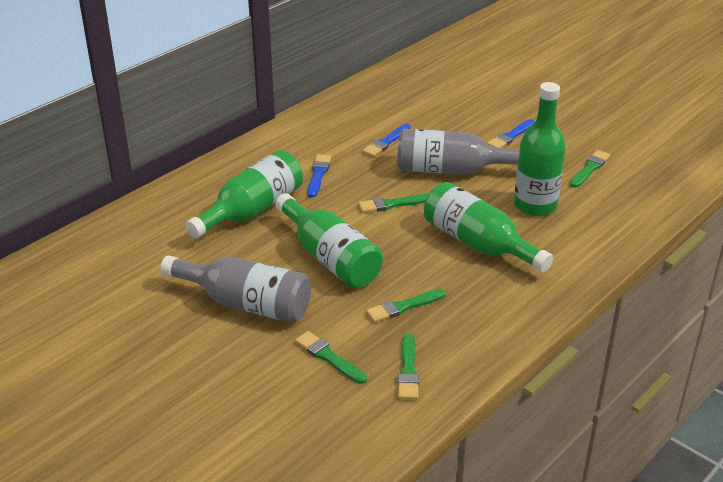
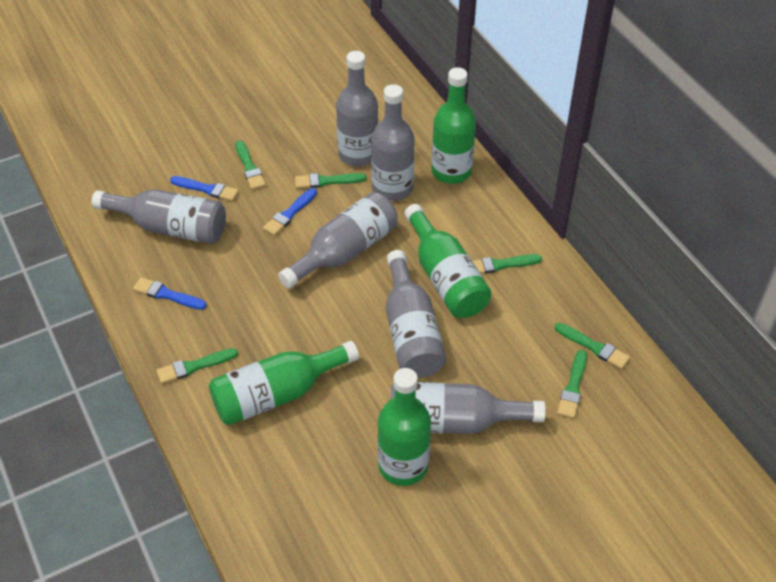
green brush: [295,331,367,384] [358,194,429,213] [366,289,446,323] [398,334,419,400] [570,150,611,188] = 5 -> [157,348,238,384] [235,140,266,190] [295,173,366,189] [472,254,542,274] [555,323,630,369] [557,350,587,419] = 6
grey bottle: [160,255,311,323] [397,129,520,175] = 2 -> [92,189,226,244] [278,192,398,289] [336,51,378,167] [371,84,415,201] [386,250,446,378] [391,382,546,434] = 6

